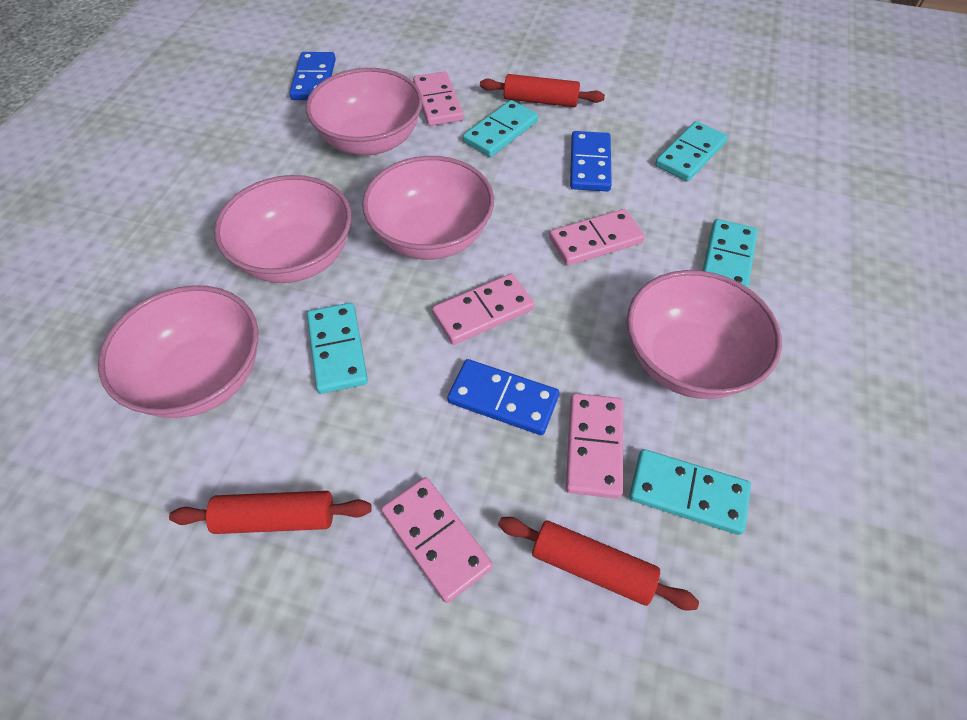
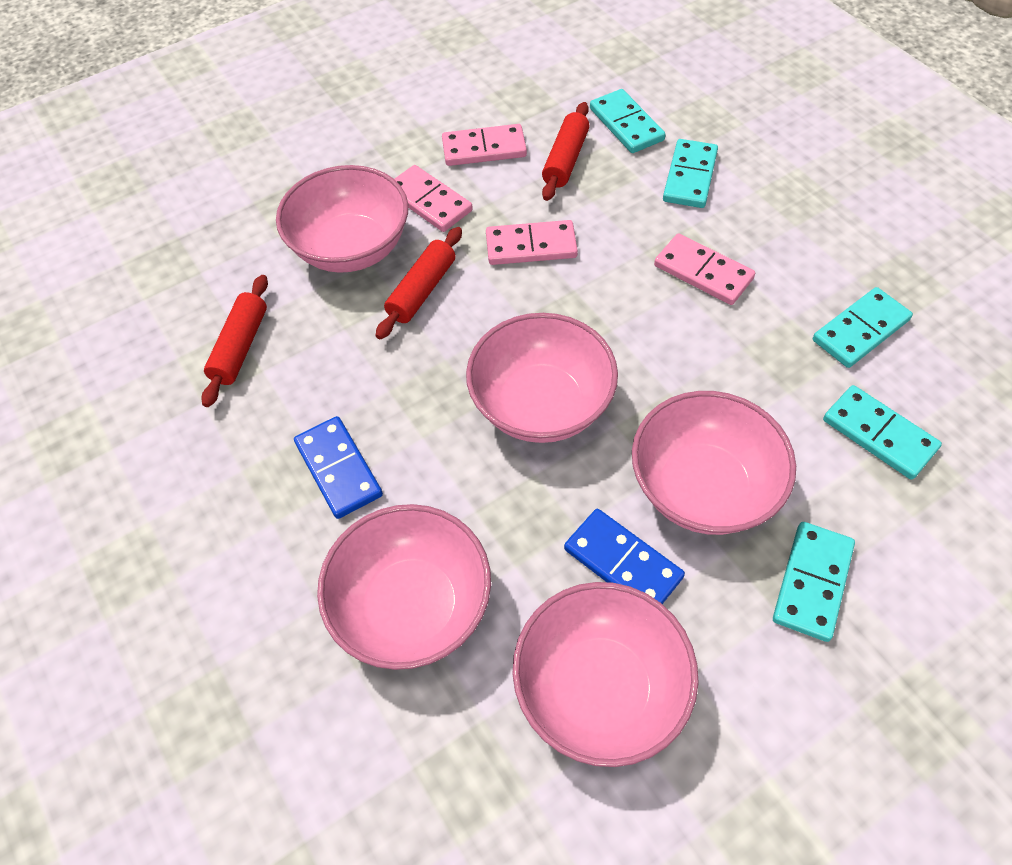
blue domino: [289,52,336,100] [447,359,559,435] [570,131,612,191] = 3 -> [294,416,383,519] [564,509,685,604] = 2
pink domino: [381,477,493,603] [413,71,464,126] [432,274,534,345] [549,209,645,266] [566,393,623,499] = 5 -> [395,165,473,232] [442,124,527,166] [486,220,578,265] [654,233,755,305] = 4

